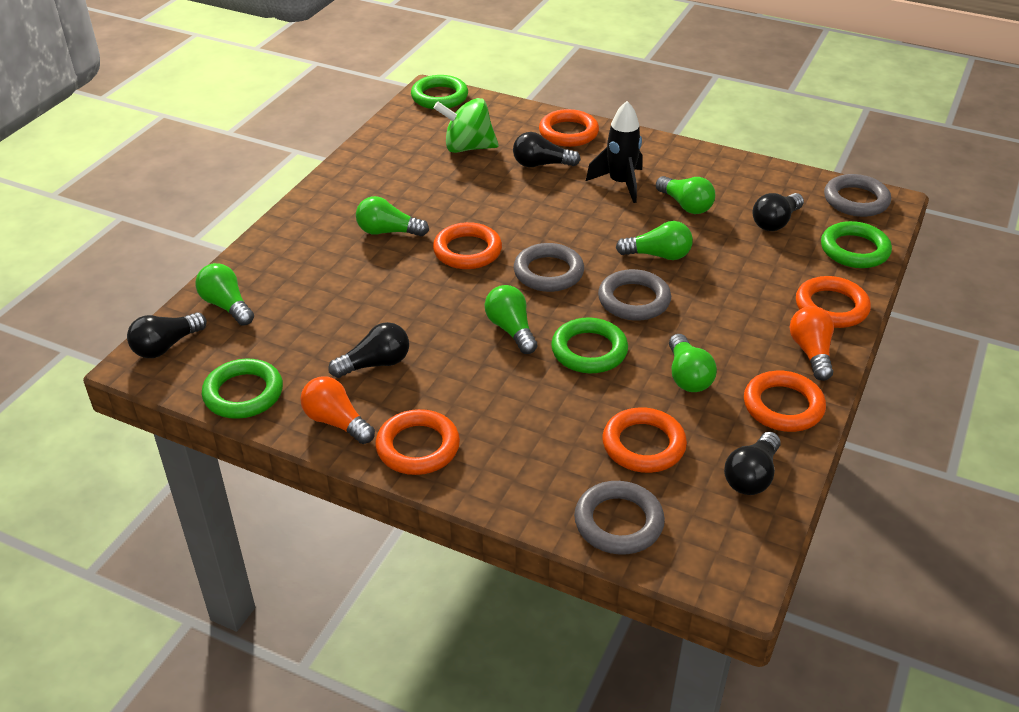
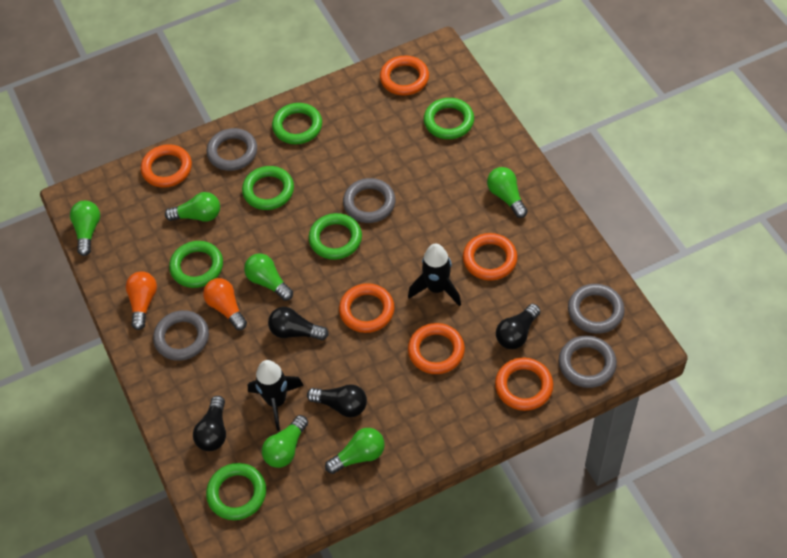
black light bulb: [127,312,207,358] [328,322,409,378] [513,132,581,167] [724,432,781,495] [753,193,804,231] = 5 -> [193,396,226,451] [268,307,329,340] [307,384,367,417] [496,304,540,349] = 4
black rocket: [586,101,642,203] = 1 -> [248,360,304,431] [408,244,461,306] = 2
green ring: [202,358,283,419] [411,75,468,109] [551,318,628,373] [821,221,892,268] = 4 -> [169,241,223,288] [206,463,266,520] [242,166,294,210] [272,103,322,144] [309,213,362,260] [424,98,474,139] = 6
green spinning top: [434,98,499,153] = 1 -> none = 0
grey ring: [514,243,584,292] [574,481,665,555] [598,269,671,321] [824,174,891,217] = 4 -> [153,310,209,361] [207,128,257,171] [343,178,396,223] [559,336,617,388] [568,284,625,334] = 5

